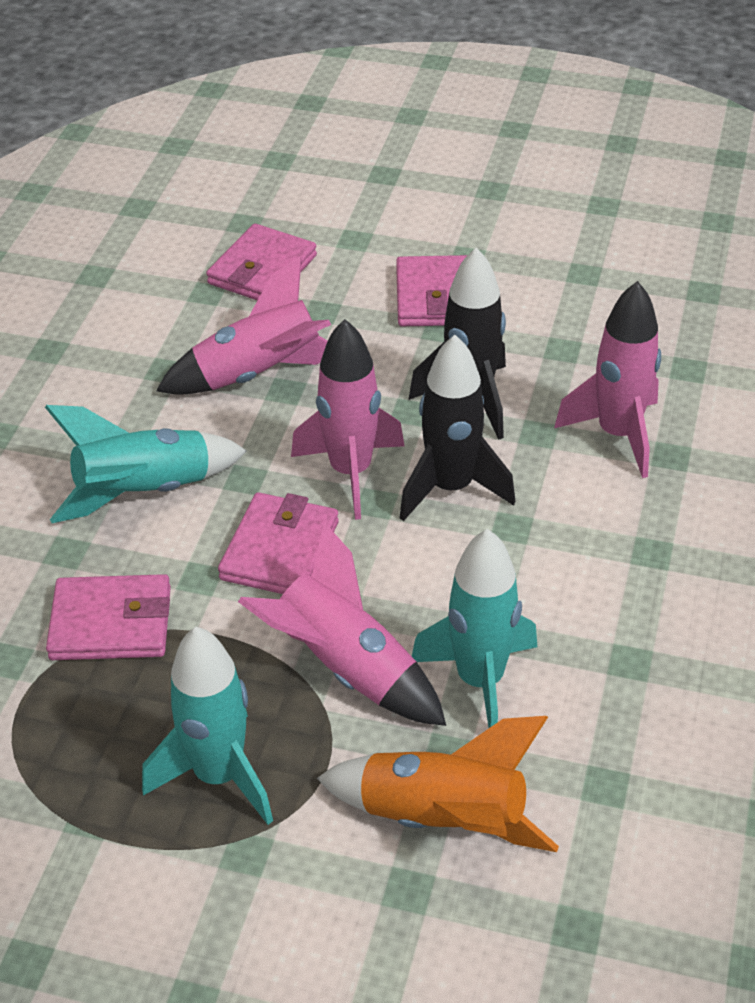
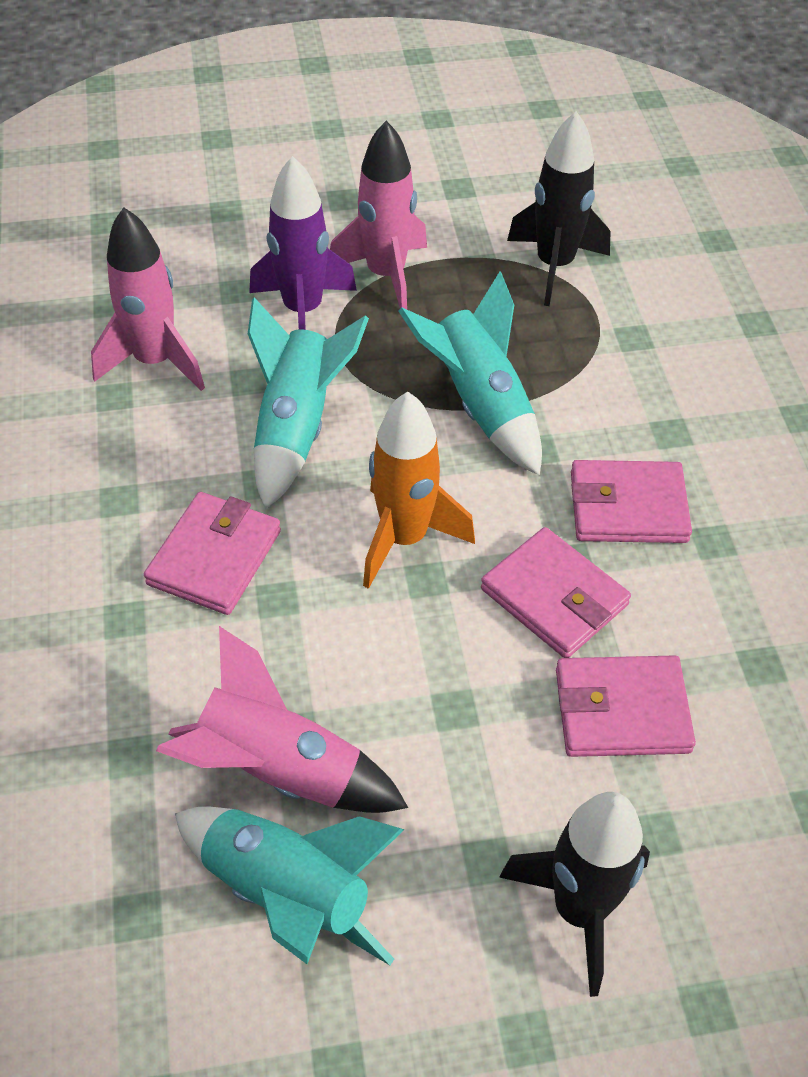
pink rocket: [156,256,331,395] [238,522,446,726] [291,319,404,520] [554,281,661,478] = 4 -> [91,207,205,391] [156,626,408,813] [330,121,427,309] = 3
purple rocket: none = 0 -> [249,156,357,330] = 1

